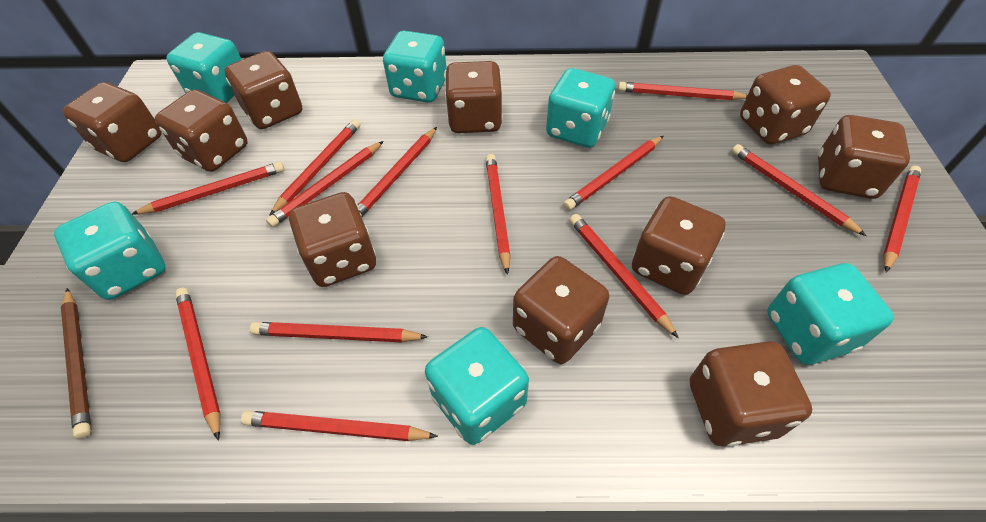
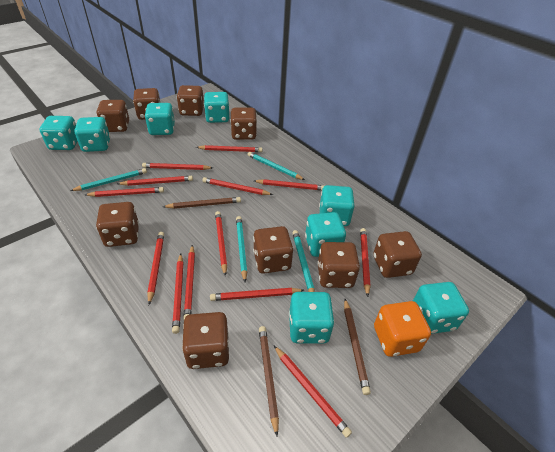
brown dice: [63,82,162,162] [155,90,248,172] [225,51,302,129] [289,192,376,287] [445,61,503,133] [513,256,609,364] [632,196,726,295] [690,341,812,447] [740,65,831,145] [818,115,910,199] = 10 -> [96,202,139,247] [97,100,129,132] [133,88,160,120] [177,85,204,116] [182,312,229,369] [230,108,257,140] [253,226,293,274] [317,242,360,288] [373,231,422,278] = 9
brown pencil: [61,288,91,439] = 1 -> [163,197,241,209] [259,326,279,436] [344,299,371,395] = 3
orange dice: none = 0 -> [374,301,431,357] = 1
turquoise dice: [54,202,165,300] [166,32,242,103] [383,31,447,103] [425,327,529,445] [546,68,615,148] [767,263,894,365] = 6 -> [40,116,78,150] [74,117,110,152] [145,103,175,135] [204,92,229,123] [289,292,334,344] [305,212,346,257] [319,185,355,226] [413,282,469,334] = 8
turquoise pencil: none = 0 -> [70,168,147,191] [236,216,247,282] [247,152,305,180] [293,230,315,292] = 4

